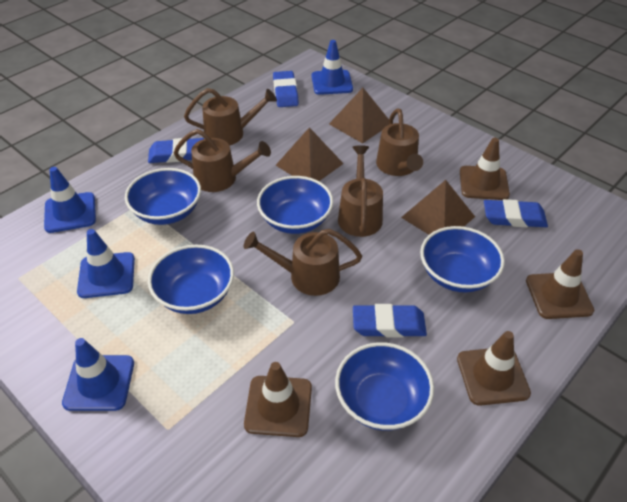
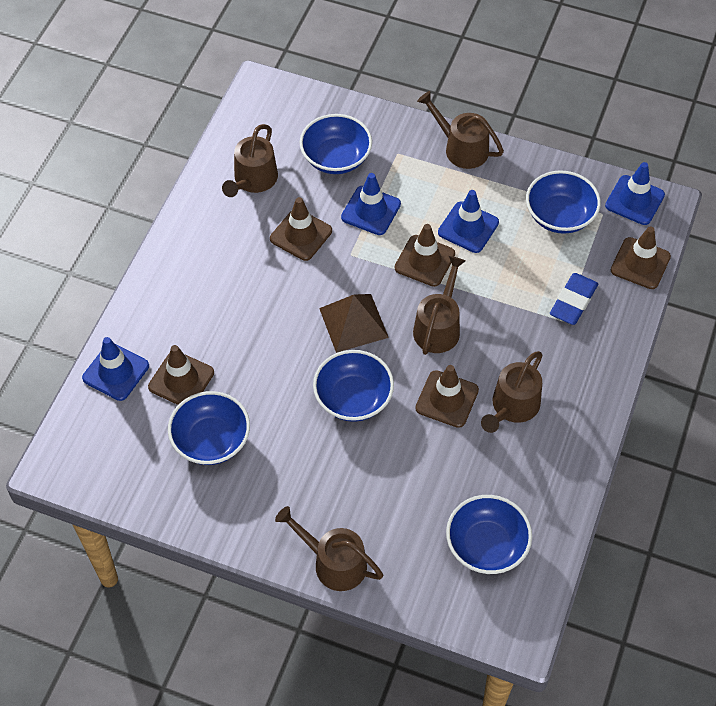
blue eraser: [148,138,204,163] [273,71,299,107] [353,304,427,337] [484,199,548,227] = 4 -> [550,273,598,325] = 1
brown pyramid: [276,127,344,181] [329,88,389,143] [401,180,475,235] = 3 -> [319,294,389,353] = 1
brown traffic cone: [244,362,312,437] [457,331,531,406] [460,138,510,200] [526,249,594,319] = 4 -> [148,345,214,405] [270,197,332,261] [395,224,455,287] [415,365,479,428] [611,226,671,289] = 5

